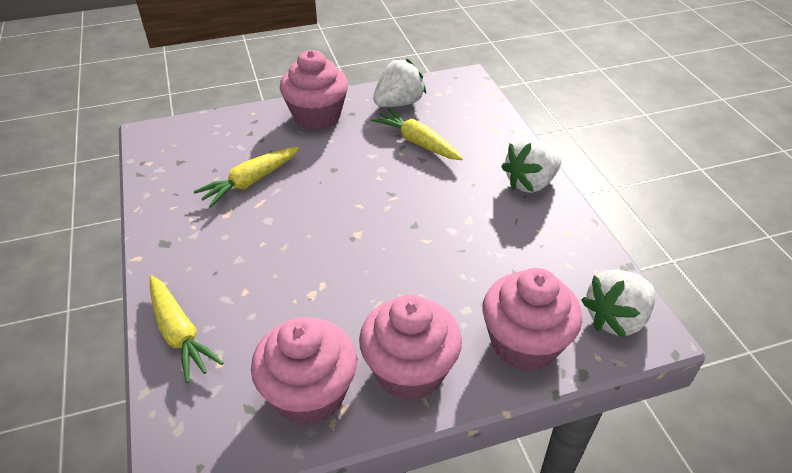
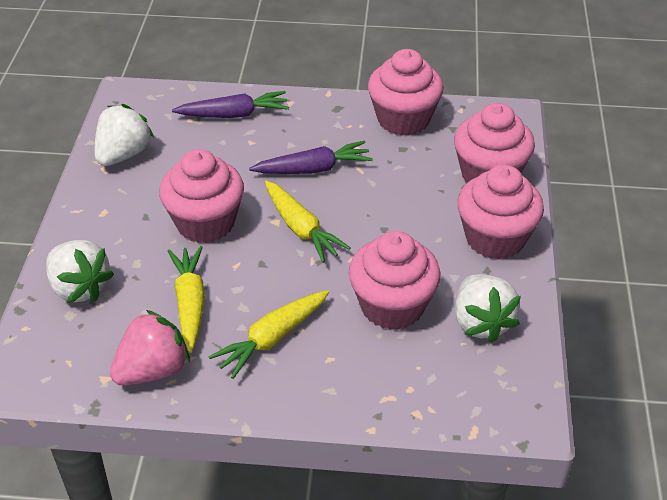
pink cupcake: [251,317,357,425] [280,50,348,130] [359,295,462,400] [482,268,582,371] = 4 -> [159,149,244,243] [349,231,441,330] [368,49,444,135] [454,103,535,183] [457,165,544,259] = 5
pink strawberry: none = 0 -> [110,310,190,386] = 1
purple carrot: none = 0 -> [172,91,289,118] [249,141,373,174] = 2

